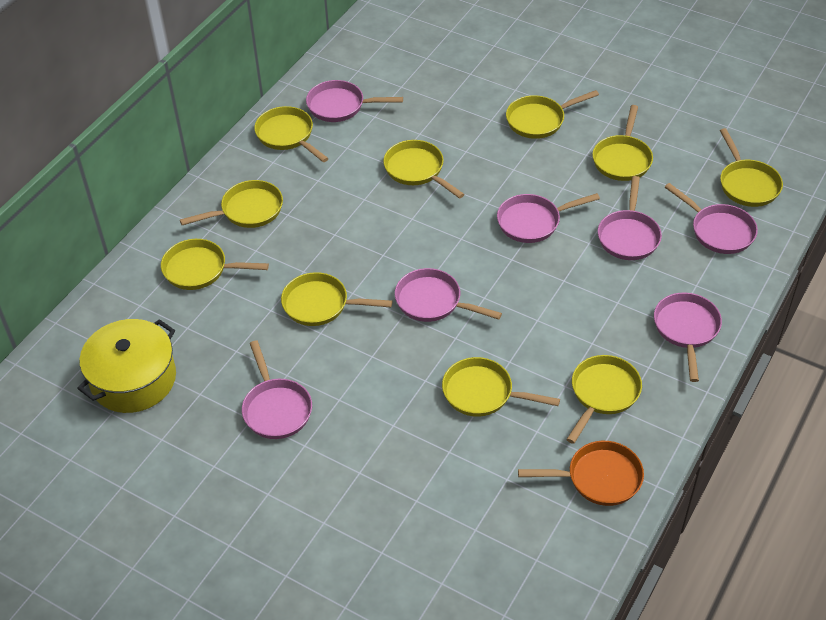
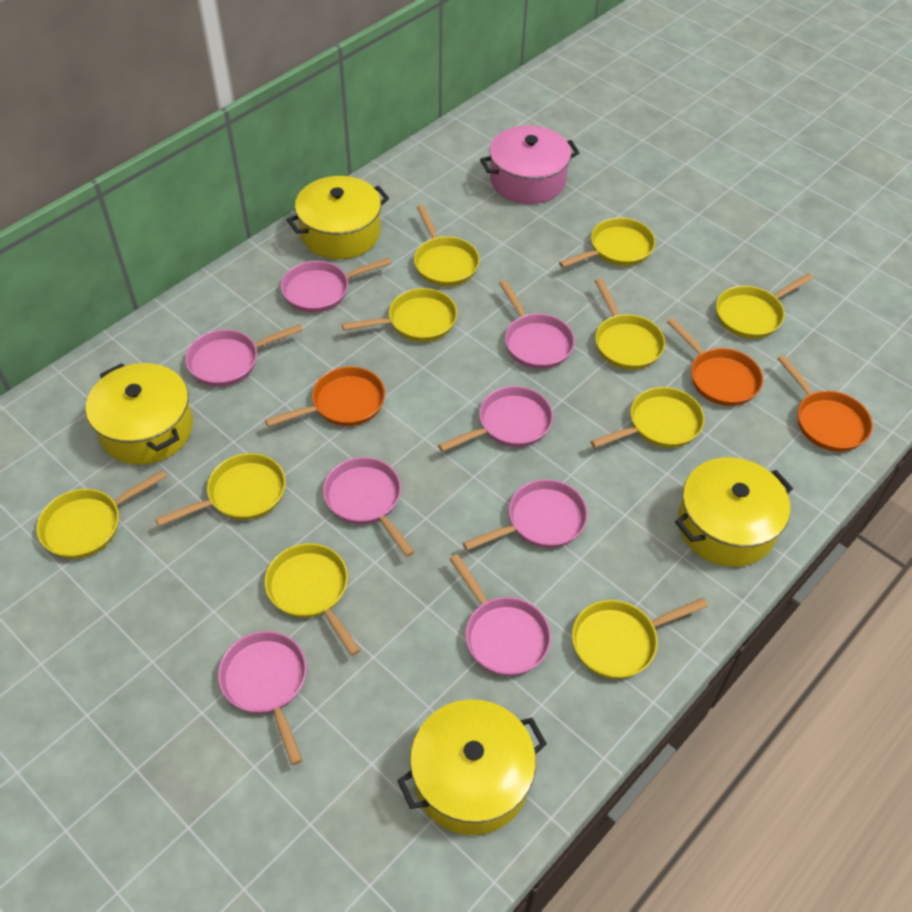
orange pan: [518,441,644,506] = 1 -> [265,366,385,427] [667,318,763,406] [777,355,873,452] = 3
pink pan: [242,340,312,439] [306,80,403,122] [395,268,502,322] [497,193,600,243] [598,176,662,260] [654,293,722,382] [665,183,758,254] = 7 -> [185,324,303,387] [218,631,307,765] [281,257,392,313] [323,457,415,557] [438,386,553,452] [450,554,551,676] [463,479,588,551] [499,280,575,369] = 8
pink pot: none = 0 -> [480,125,579,204] = 1
yellow pot: [77,319,176,413] = 1 -> [86,363,193,465] [287,176,389,259] [397,699,547,835] [675,457,793,567] = 4

